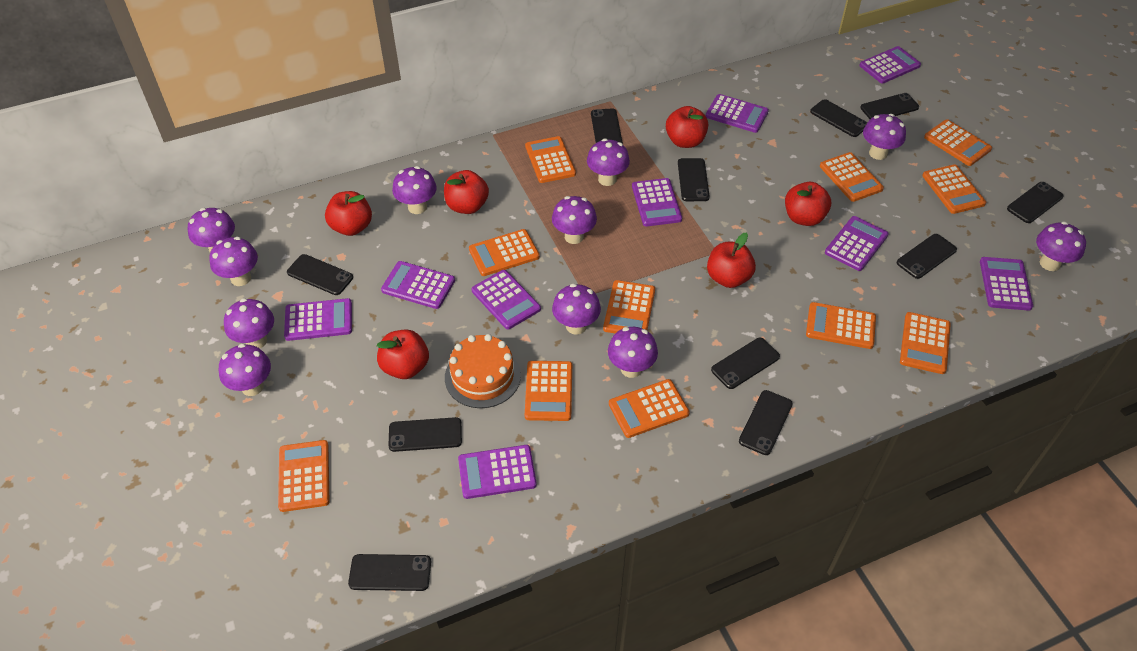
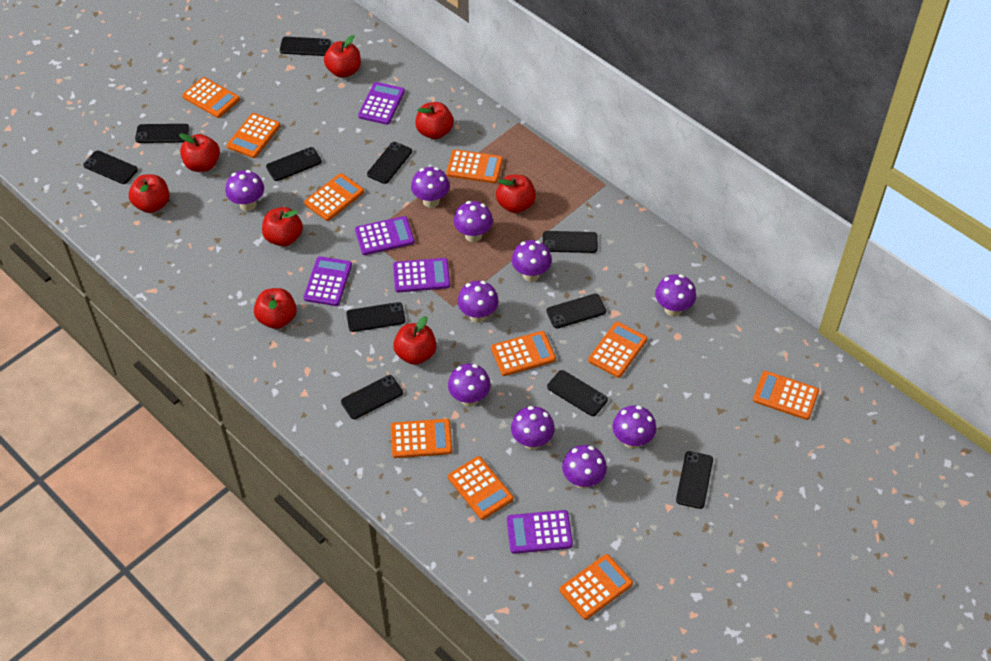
orange cake: [445,334,521,408] = 1 -> none = 0
orange calculator: [278,440,329,512] [469,229,540,276] [525,136,576,183] [525,361,572,421] [603,280,655,333] [609,379,690,438] [806,302,876,349] [820,152,884,202] [900,312,951,374] [922,164,986,214] [924,119,992,166] = 11 -> [182,77,240,118] [227,113,281,158] [304,173,364,221] [391,419,452,458] [446,149,503,183] [448,456,513,520] [491,331,556,376] [560,554,633,620] [588,322,648,378] [753,371,819,420] = 10
purple calculator: [284,298,352,341] [381,261,455,309] [458,445,537,499] [471,270,541,330] [632,178,682,226] [706,94,769,133] [825,216,889,271] [859,46,921,83] [980,257,1033,311] = 9 -> [303,256,352,306] [355,216,415,255] [358,82,405,125] [393,258,450,293] [507,510,573,554] = 5
purple mushroom: [188,208,235,252] [209,237,258,286] [219,344,271,396] [224,298,274,348] [392,166,437,214] [552,196,597,244] [552,284,601,335] [587,139,630,186] [608,327,658,378] [863,114,906,160] [1036,221,1086,271] = 11 -> [225,170,264,211] [411,167,450,208] [448,364,491,407] [454,201,493,242] [457,281,499,323] [511,406,555,450] [512,240,552,282] [562,445,607,489] [613,405,656,449] [655,274,696,316] = 10
red apple: [325,191,372,236] [377,330,429,379] [444,170,489,214] [666,106,708,148] [707,233,756,288] [785,182,831,226] = 6 -> [129,174,169,213] [179,133,220,172] [254,288,297,329] [262,207,303,246] [324,35,361,78] [393,316,437,365] [415,102,454,139] [496,174,536,213] = 8

